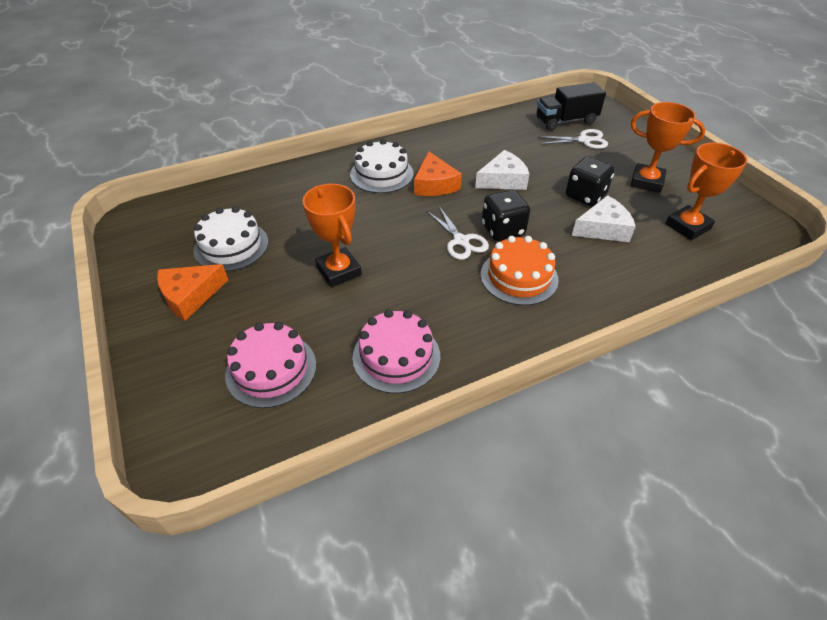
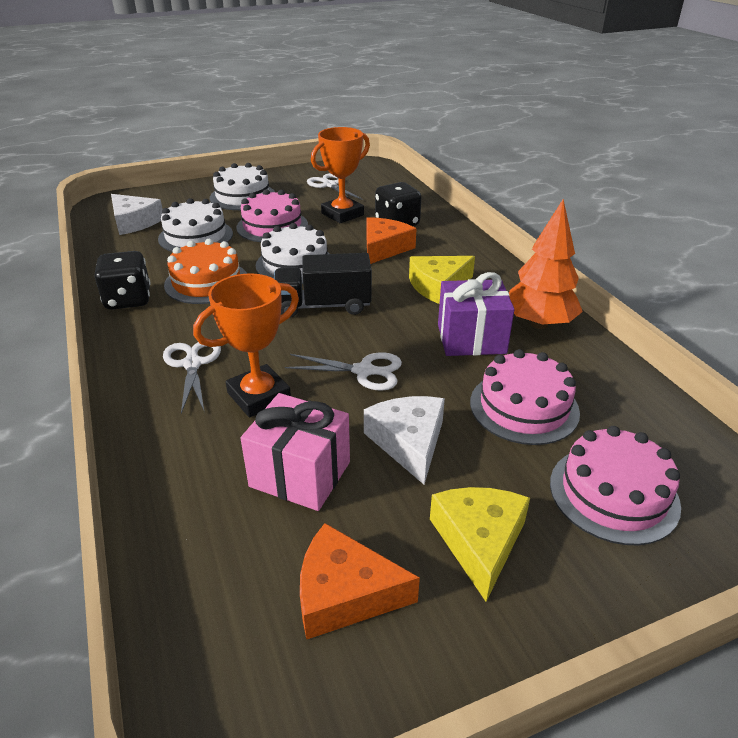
orange tree: none = 0 -> [509,199,583,329] = 1
orange trophy: [303,184,362,287] [631,102,706,193] [665,143,747,240] = 3 -> [193,273,299,417] [311,127,370,223] = 2
pink cake: [225,322,316,408] [352,310,440,393] = 2 -> [236,189,308,242] [470,349,580,445] [550,426,681,545] = 3
pink gift: none = 0 -> [241,393,350,511] = 1
purple gift: none = 0 -> [438,272,515,356] = 1
white cake: [193,206,269,272] [350,139,414,193] = 2 -> [158,198,233,252] [210,163,275,210] [256,223,330,284] = 3
white scissors: [427,206,489,260] [538,129,608,149] = 2 -> [163,339,221,414] [285,352,402,391] [307,173,363,200] = 3
yellow cheese: none = 0 -> [409,256,475,304] [430,487,530,602] = 2

